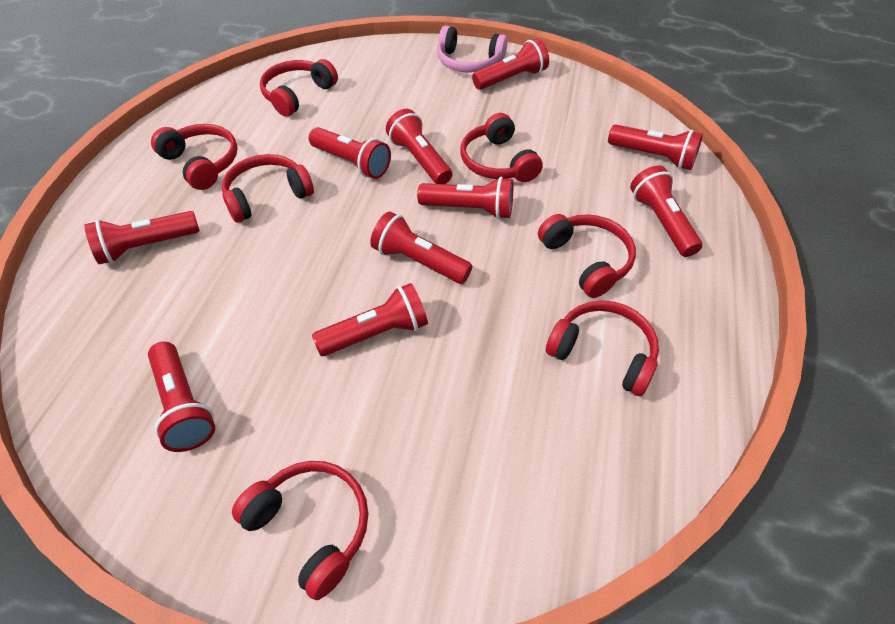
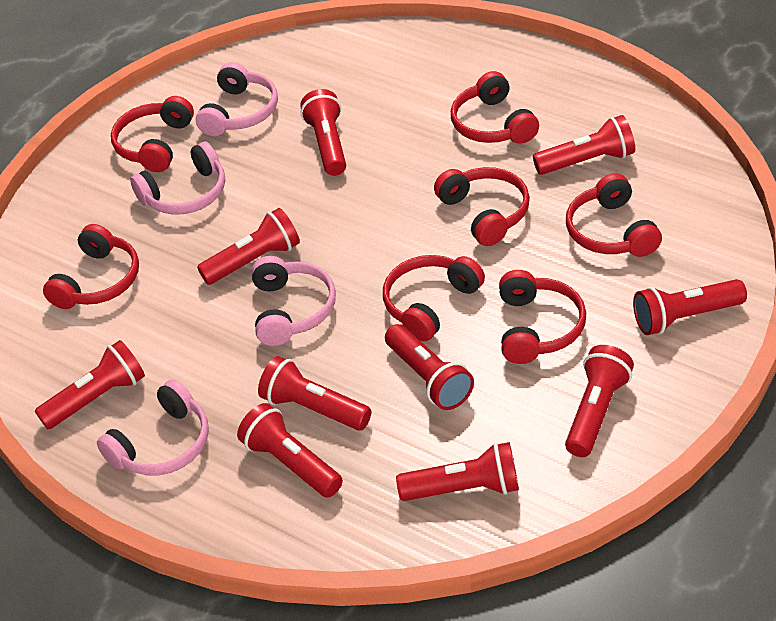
pink headphones: [437,26,507,73] = 1 -> [97,379,209,475] [130,142,225,215] [196,62,278,136] [252,256,336,346] = 4

